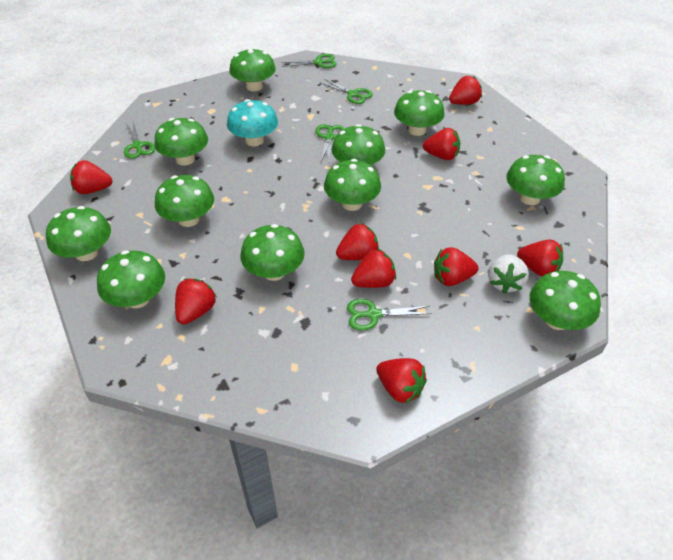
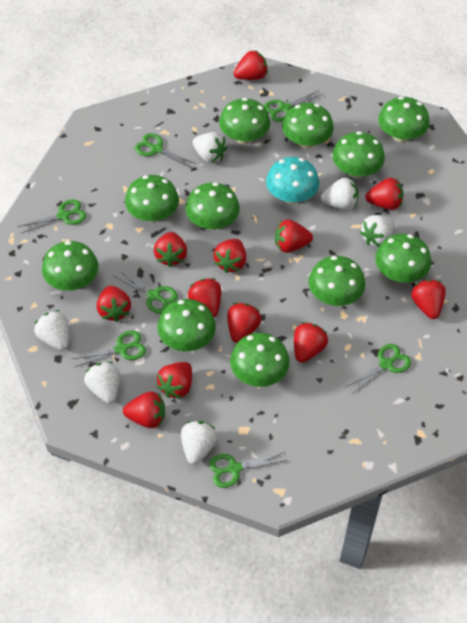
green scissors: [124,121,155,159] [281,54,337,68] [315,124,344,161] [319,79,373,104] [347,299,432,331] = 5 -> [18,199,86,233] [72,331,146,367] [114,269,178,314] [135,133,197,168] [209,452,287,488] [264,90,323,122] [346,344,411,394] = 7
red strawberry: [70,160,112,194] [175,278,216,324] [336,223,379,260] [351,249,396,288] [376,358,427,404] [423,128,460,160] [434,247,479,286] [449,76,482,105] [517,240,563,277] = 9 -> [97,286,131,322] [123,391,165,428] [154,232,187,267] [156,362,192,398] [188,278,221,317] [214,239,246,273] [227,303,261,343] [234,50,268,80] [275,219,313,253] [294,322,328,363] [365,178,404,210] [411,280,446,319] = 12
white strawberry: [488,254,529,294] = 1 -> [34,310,69,350] [84,362,120,404] [181,421,218,464] [193,132,227,163] [321,178,358,210] [360,215,394,247] = 6

